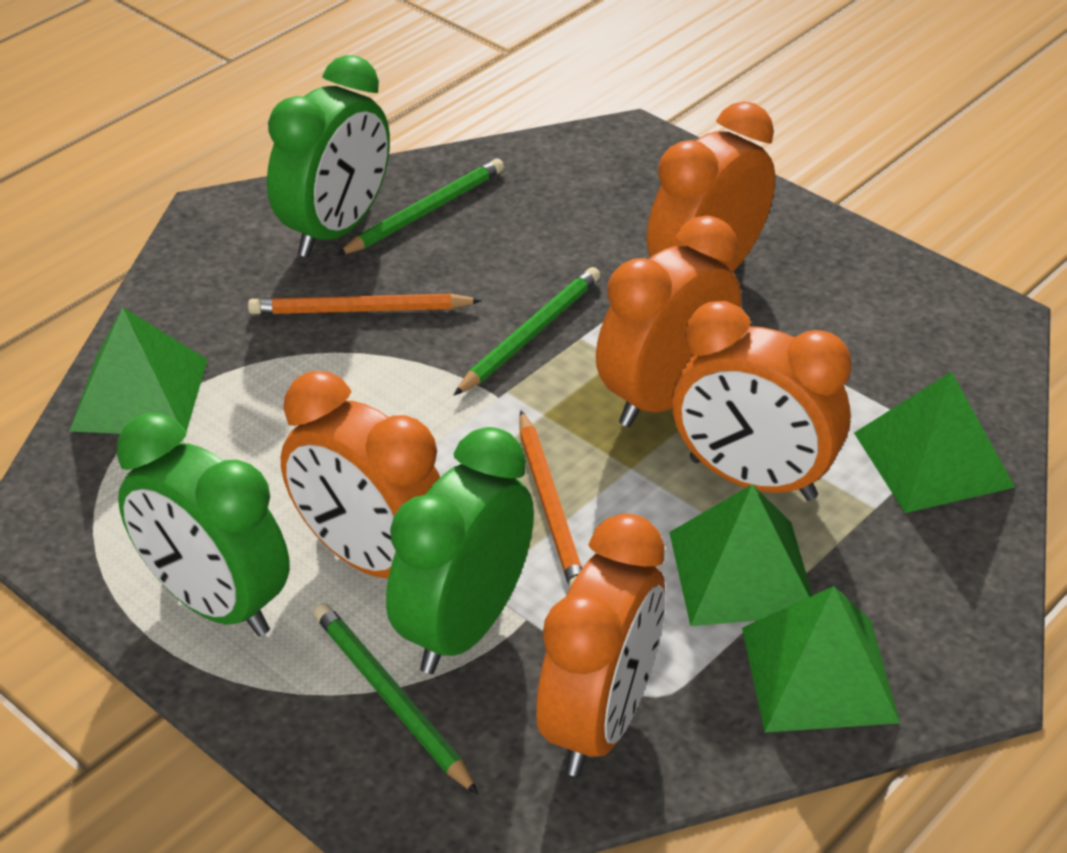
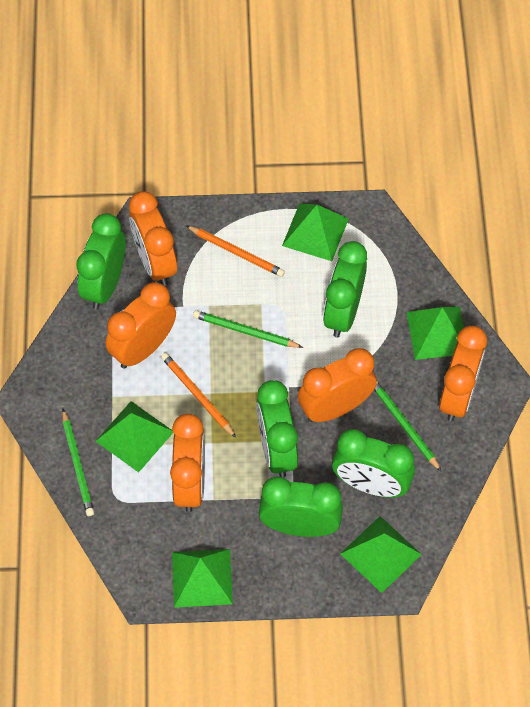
green clock: [117,413,290,636] [267,55,390,257] [386,427,534,674] = 3 -> [76,213,126,309] [256,380,298,478] [259,476,343,537] [323,241,367,337] [332,429,415,497] = 5
green pyramid: [69,307,207,434] [669,484,813,626] [742,586,900,732] [854,371,1015,513] = 4 -> [96,401,173,473] [172,549,233,608] [282,204,349,261] [340,516,422,593] [407,306,464,360] = 5

